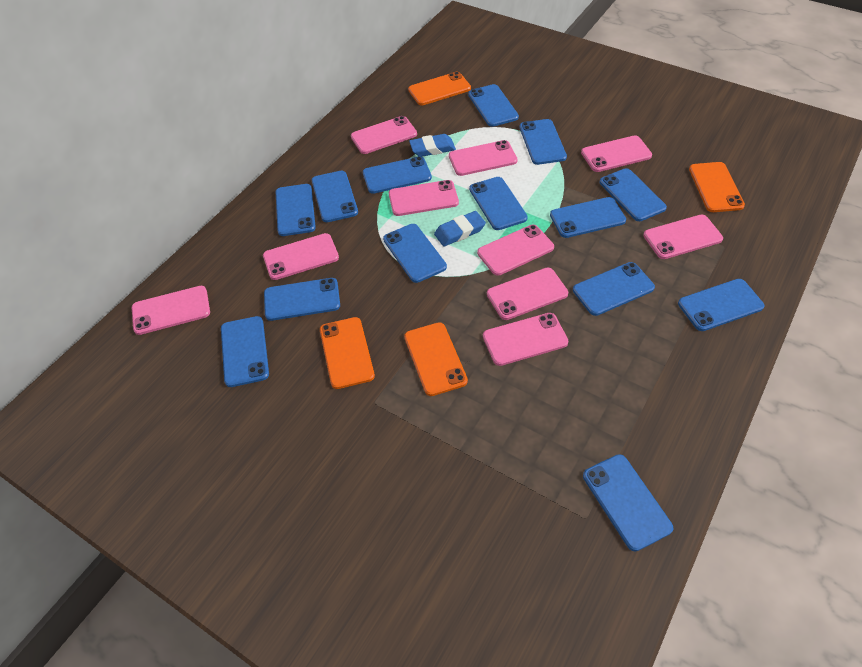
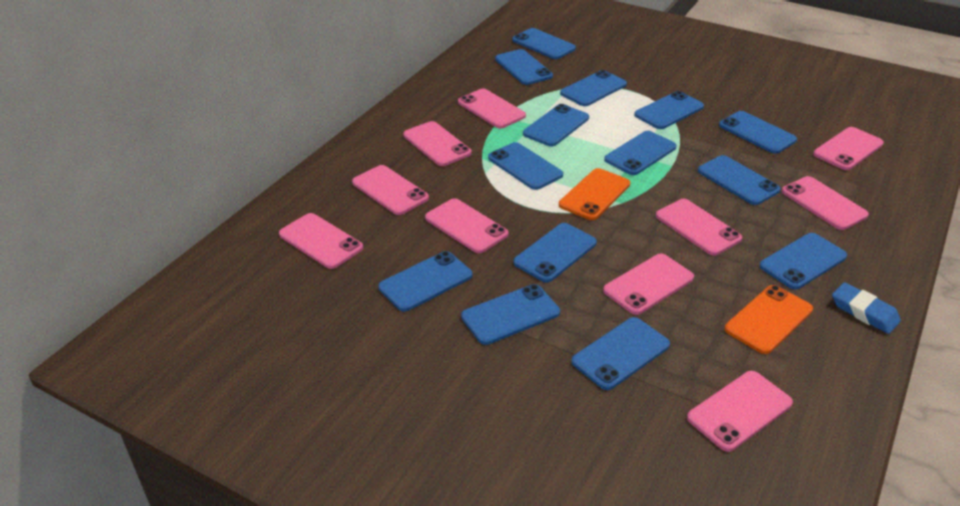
blue eraser: [409,134,456,157] [434,211,486,246] = 2 -> [832,282,901,334] = 1
orange phone: [320,317,375,389] [404,322,468,396] [408,72,471,105] [689,162,745,212] = 4 -> [559,168,630,220] [725,285,813,354] = 2

